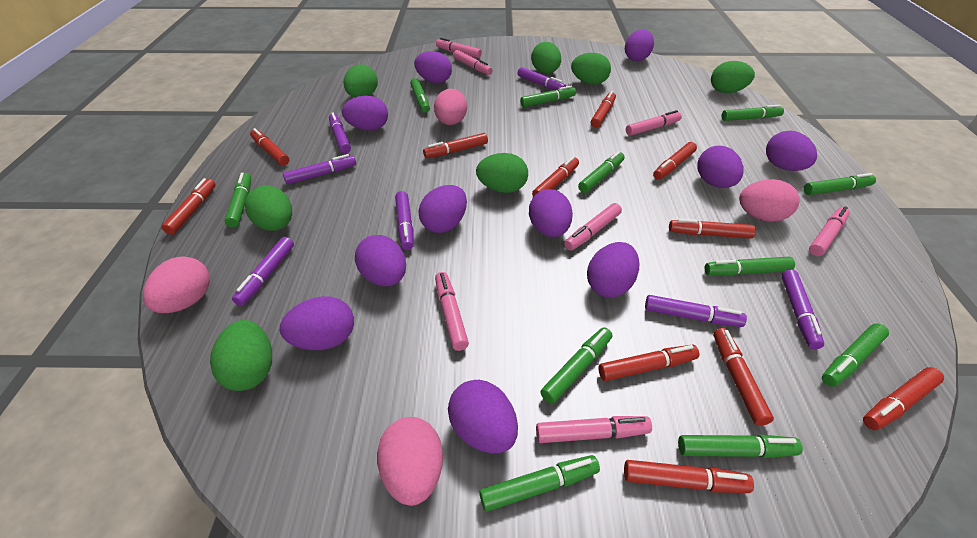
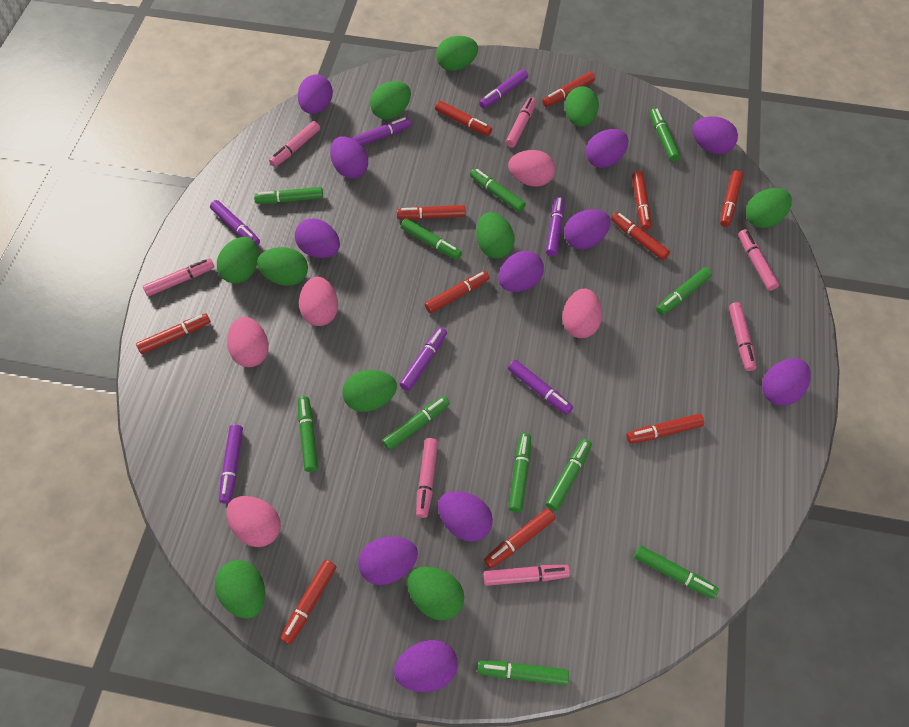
green egg: [210,320,272,391] [245,185,292,231] [344,64,378,98] [476,153,528,193] [531,42,561,74] [571,53,611,85] [711,61,755,93] = 7 -> [215,560,265,619] [217,237,258,284] [257,247,308,286] [342,370,397,412] [370,81,411,120] [407,567,464,621] [436,36,478,71] [476,212,515,259] [565,86,599,127] [746,188,792,228] = 10
pink egg: [143,256,210,313] [377,417,443,506] [434,89,467,125] [739,179,800,222] = 4 -> [226,496,281,547] [227,317,269,367] [299,277,338,326] [508,150,555,187] [562,289,602,338] = 5

